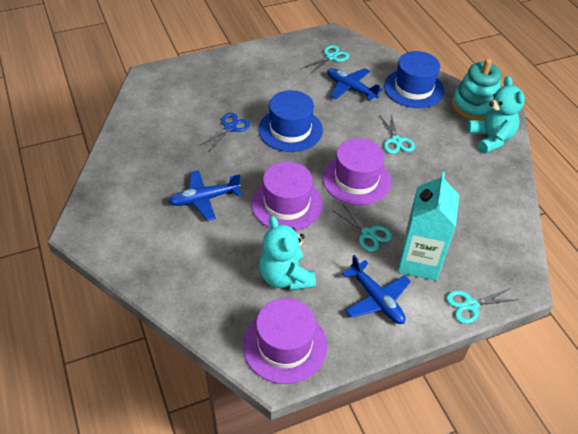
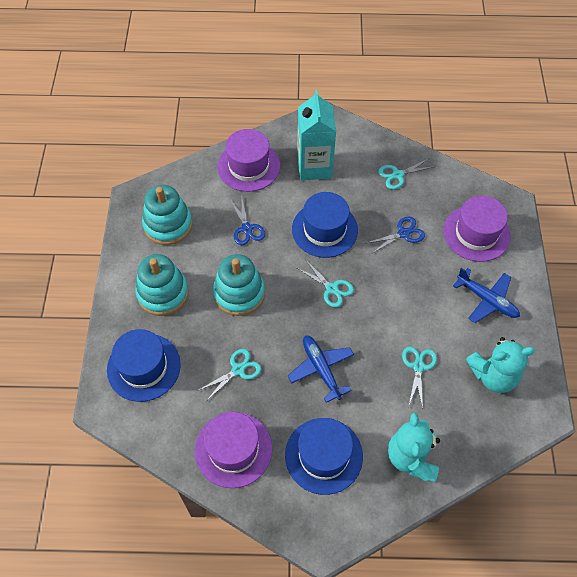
blue hat: [258,90,323,152] [384,51,444,108] = 2 -> [107,329,181,402] [285,418,363,495] [292,192,358,258] = 3
blue plane: [169,170,242,221] [327,68,383,101] [342,255,411,324] = 3 -> [288,335,354,403] [453,268,520,323] = 2
blue scissors: [199,113,250,151] = 1 -> [230,199,265,245] [367,217,425,253] = 2
turquoise stacking toy: [452,59,501,120] = 1 -> [135,254,189,316] [142,185,193,245] [213,254,265,316] = 3

